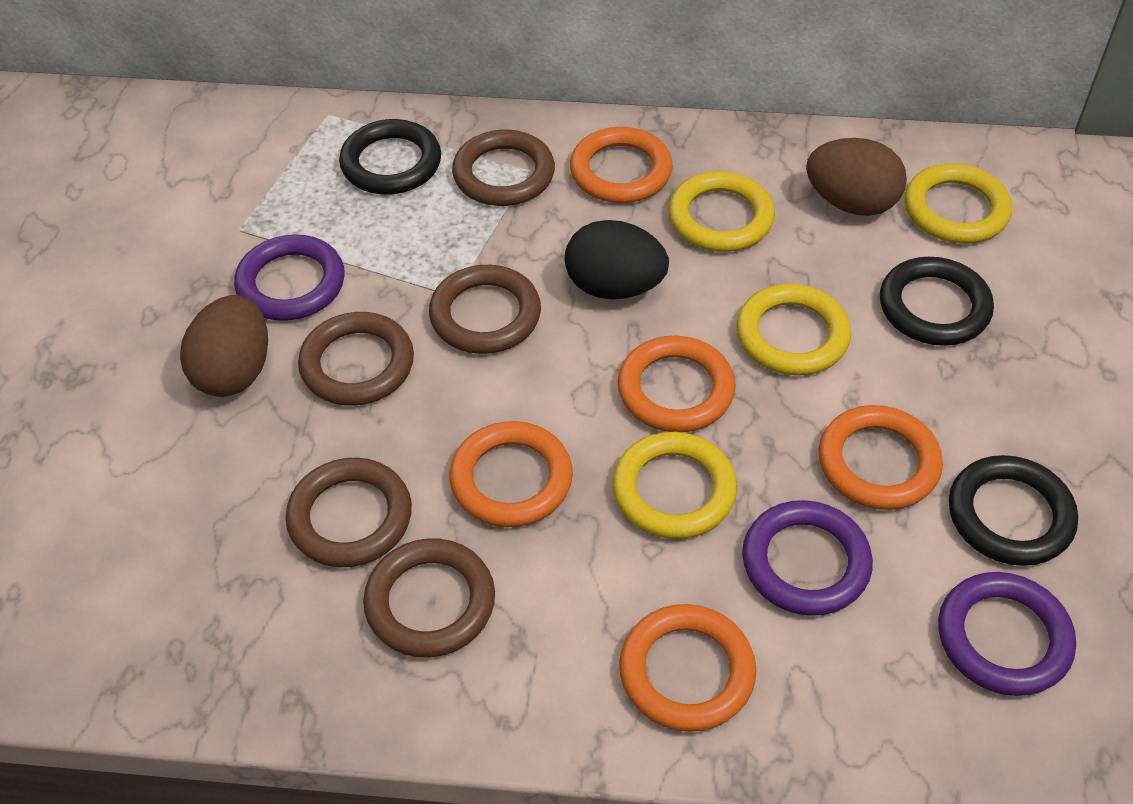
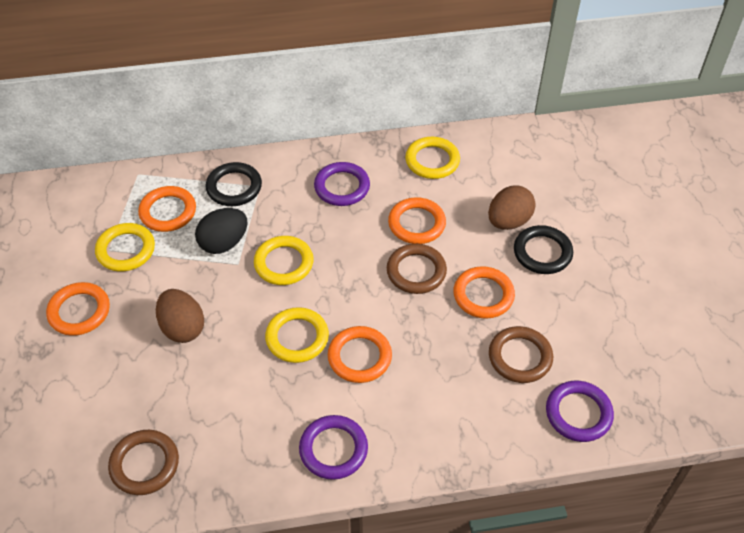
black ring: [339,119,441,195] [880,257,994,346] [949,455,1078,566] = 3 -> [206,162,262,206] [514,225,573,274] = 2
brown ring: [286,458,412,567] [298,312,414,406] [363,538,495,657] [429,265,541,354] [452,129,555,206] = 5 -> [108,430,179,495] [387,244,447,294] [489,326,553,383] = 3

